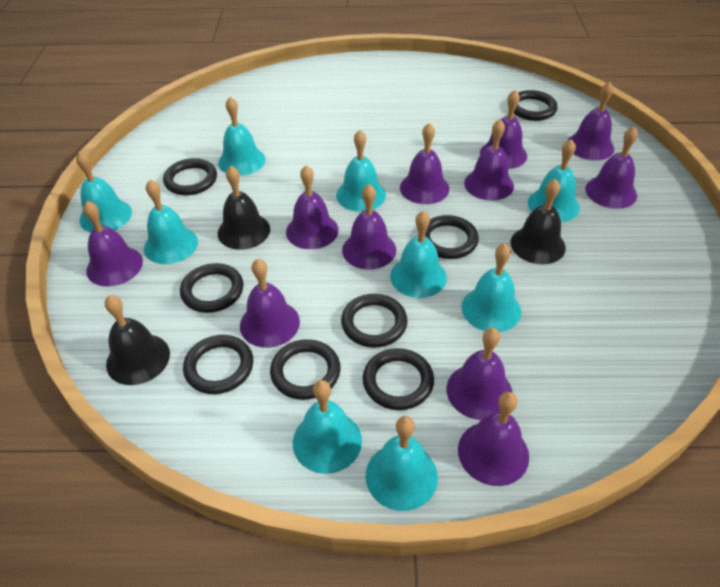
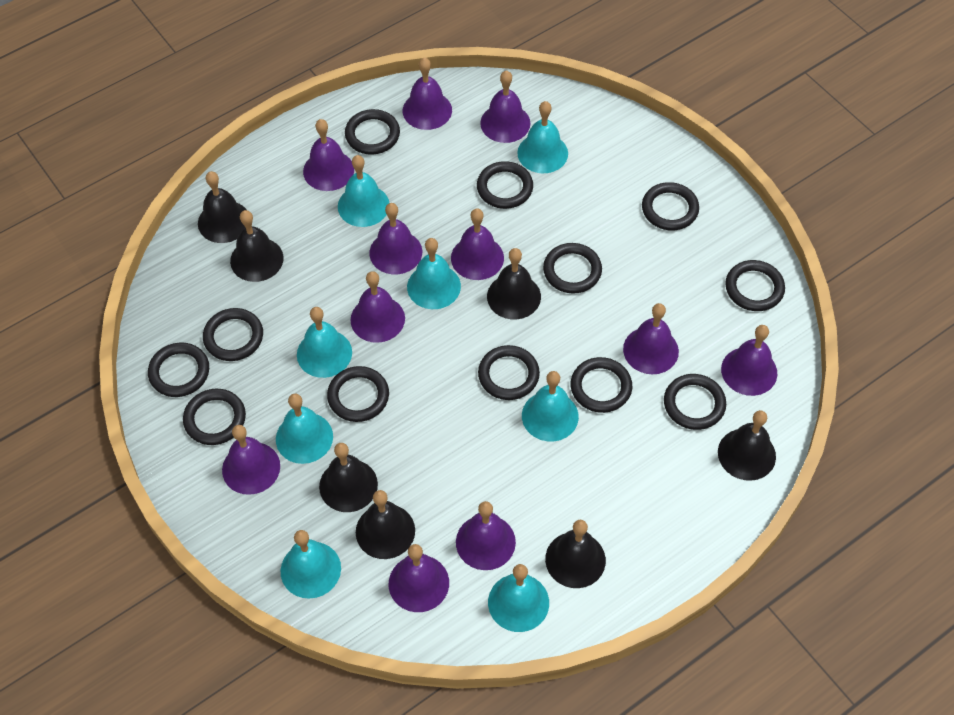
black bell: [105,295,170,385] [218,166,270,250] [511,179,566,264] = 3 -> [198,171,247,243] [230,210,284,282] [319,443,378,512] [356,490,415,559] [487,248,541,319] [545,520,606,588] [718,410,776,481] = 7
black ring: [163,158,217,195] [180,263,244,313] [183,335,253,394] [270,339,341,400] [341,294,407,348] [363,348,434,410] [425,215,479,259] [514,90,558,121] = 8 -> [148,343,209,397] [183,389,246,445] [203,308,263,361] [327,366,389,422] [345,109,400,155] [477,161,533,209] [478,345,540,400] [543,243,602,294] [571,357,632,413] [642,182,699,230] [664,374,726,430] [725,260,785,311] = 12
turquoise bell: [76,151,132,232] [144,180,198,264] [218,97,265,176] [293,380,362,474] [336,130,386,212] [366,416,438,511] [390,211,447,298] [461,243,521,332] [528,139,580,222] = 9 -> [276,393,333,464] [281,530,341,599] [297,307,352,378] [338,155,389,227] [407,238,461,309] [488,564,549,632] [517,101,568,173] [522,371,579,441] = 8

